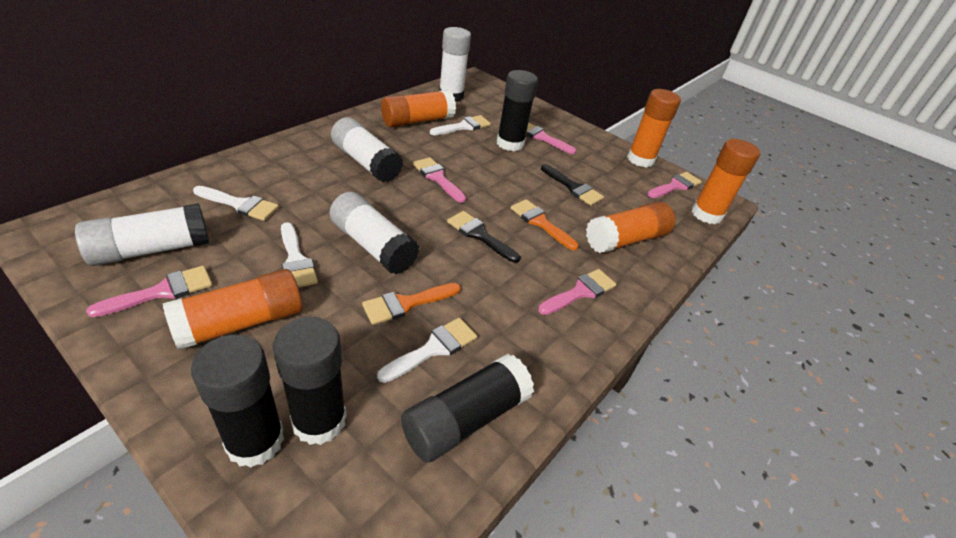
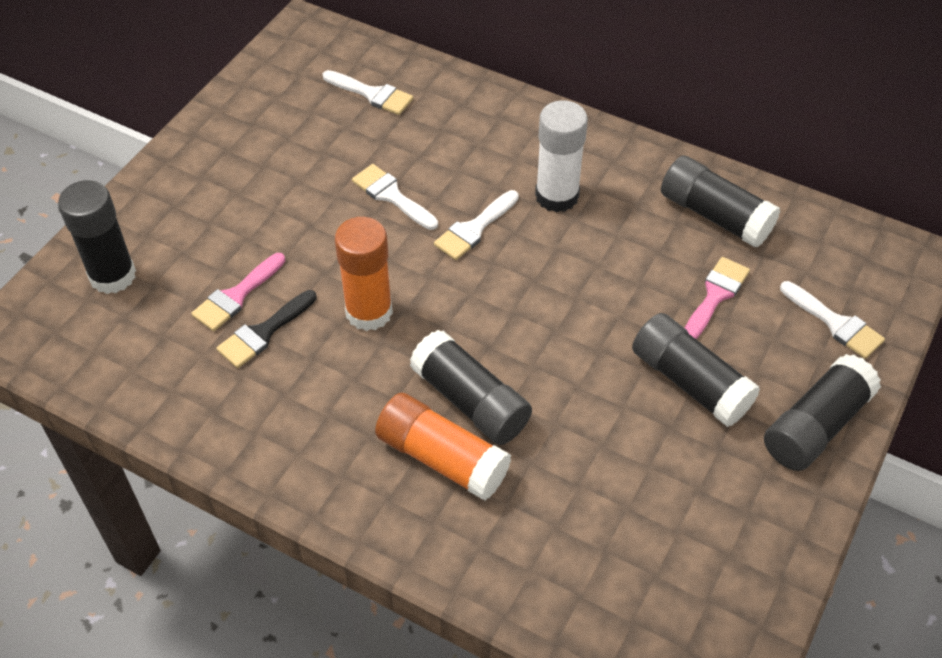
black brush: [447,211,520,263] [541,164,604,206] = 2 -> [217,290,317,368] = 1
black glue stick: [191,335,284,468] [273,317,347,445] [401,354,534,463] [497,70,538,151] = 4 -> [58,180,136,294] [410,330,532,445] [632,313,760,427] [661,156,780,247] [764,354,881,471] = 5
orange brush: [362,283,461,325] [511,199,579,250] = 2 -> none = 0
orange glue stick: [163,269,302,350] [381,90,456,128] [586,202,675,253] [627,89,681,168] [692,139,760,224] = 5 -> [335,217,393,331] [375,393,511,500] = 2
pink brush: [86,266,212,317] [413,157,466,203] [526,123,576,154] [538,269,616,315] [647,172,702,198] = 5 -> [191,253,285,331] [685,257,750,339] = 2
white glue stick: [75,203,209,266] [329,192,419,275] [331,117,403,182] [439,27,471,102] = 4 -> [535,100,588,213] = 1

